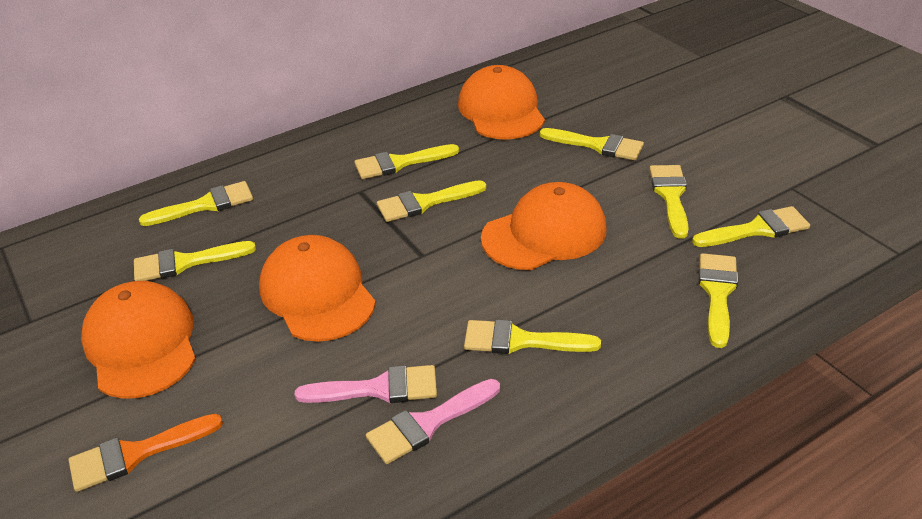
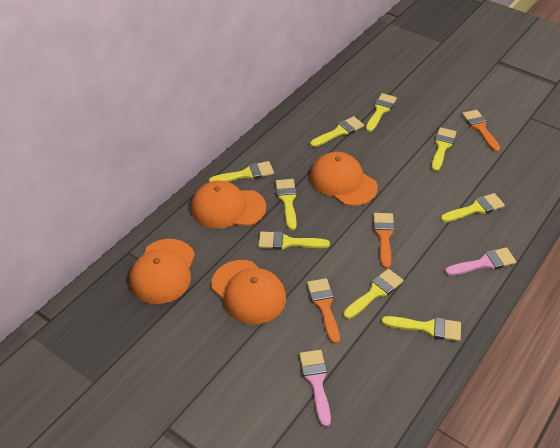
orange brush: [69,414,223,492] = 1 -> [307,278,340,344] [373,213,395,269] [462,110,500,152] = 3

